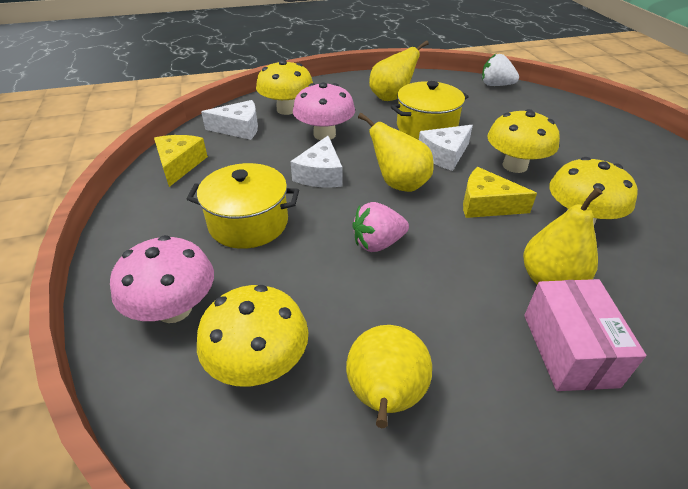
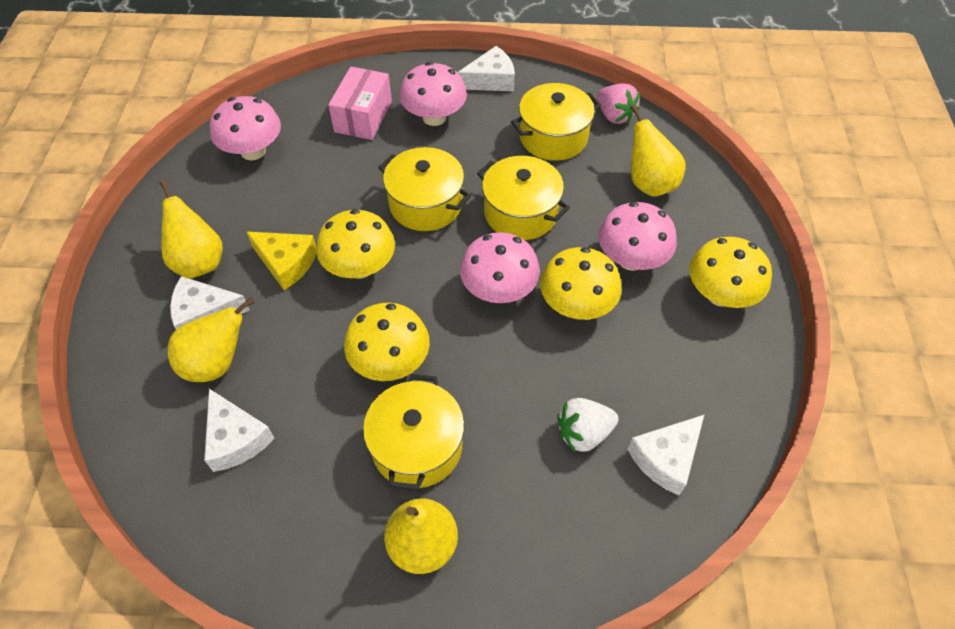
pink mushroom: [110,235,214,323] [293,82,355,140] = 2 -> [210,96,281,160] [399,62,467,126] [460,232,540,303] [598,202,677,271] = 4
white cheese: [201,100,258,140] [290,136,342,187] [419,125,473,171] = 3 -> [170,276,250,329] [204,389,275,472] [458,46,515,91] [627,415,704,496] = 4
yellow cheese: [154,135,208,187] [463,167,537,218] = 2 -> [247,232,317,290] = 1
yellow pot: [187,163,299,249] [391,81,469,140] = 2 -> [363,374,464,491] [378,147,471,231] [477,156,570,240] [511,83,601,161] = 4

